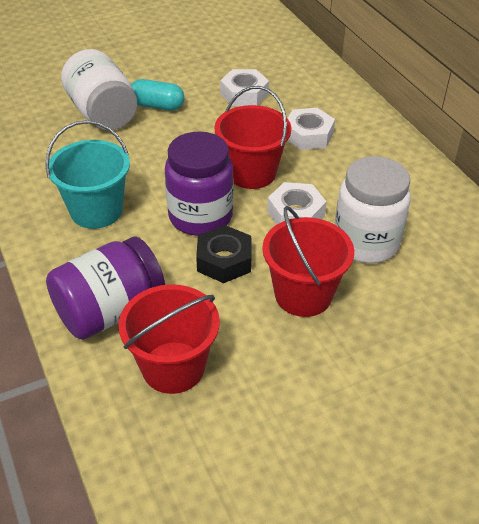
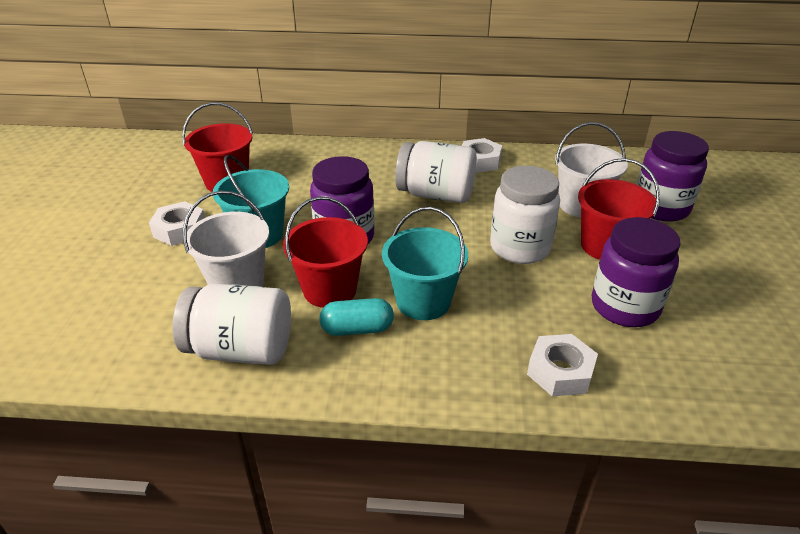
black nut: [196,225,251,283] = 1 -> none = 0
purple jar: [46,236,165,340] [165,132,233,236] = 2 -> [310,156,374,244] [592,217,681,327] [637,131,709,222] = 3
turquoise bucket: [45,120,130,229] = 1 -> [213,155,289,248] [382,207,468,320] = 2
white bucket: none = 0 -> [183,191,269,286] [555,122,628,218] = 2
white jar: [61,49,137,130] [335,156,411,263] = 2 -> [172,284,291,365] [395,141,477,203] [490,166,560,264] = 3

